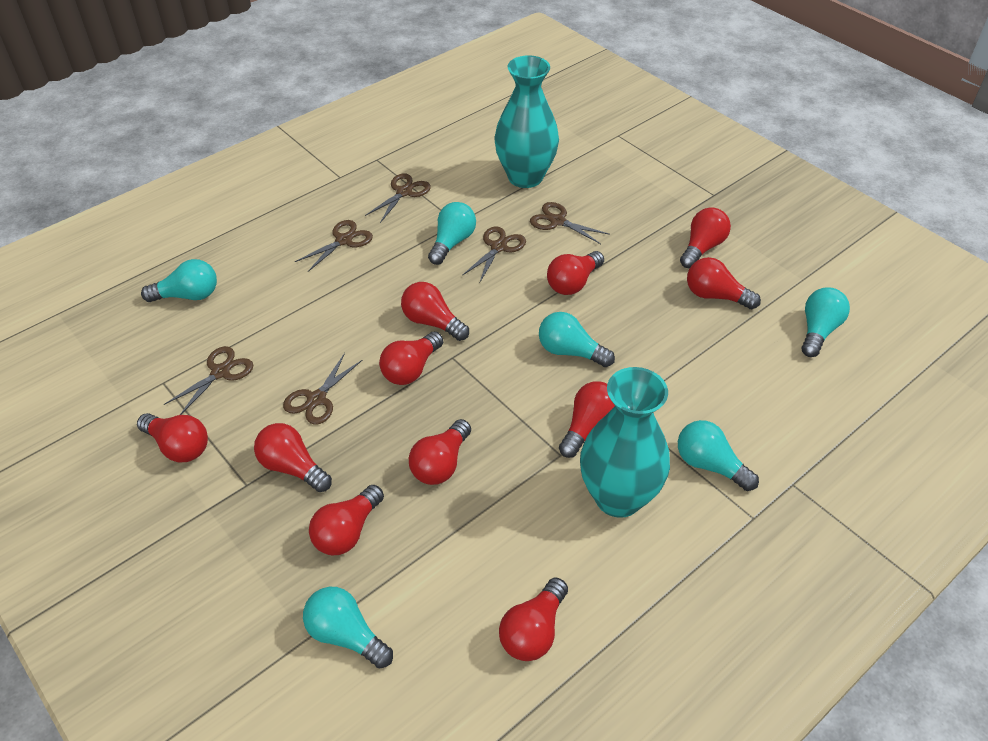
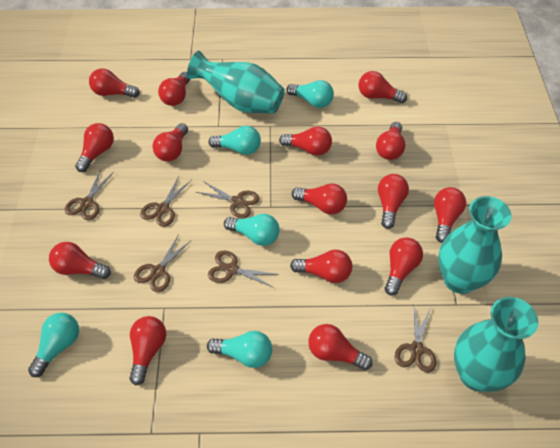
red light bulb: [137,413,208,462] [254,423,332,492] [309,485,384,555] [379,331,443,385] [401,282,469,341] [409,419,471,485] [499,578,568,661] [547,251,604,295] [559,381,615,458] [680,207,731,268] [687,257,761,309] = 11 -> [49,242,111,279] [75,123,114,172] [89,68,140,98] [129,316,166,385] [153,123,188,161] [158,72,190,106] [279,127,332,156] [290,250,352,283] [292,183,347,215] [308,324,372,370] [359,71,407,104] [376,122,406,160] [378,174,409,229] [384,237,423,296] [434,187,466,243] = 15
turquoise light bulb: [141,259,217,302] [303,587,393,669] [428,202,476,265] [539,312,615,367] [678,420,759,491] [802,287,850,357] = 6 -> [28,313,79,377] [207,331,272,368] [208,126,261,155] [224,214,279,246] [286,80,334,108] = 5
turquoise vase: [494,55,559,188] [580,367,670,518] = 2 -> [187,51,285,114] [438,196,512,294] [454,297,538,392] = 3

